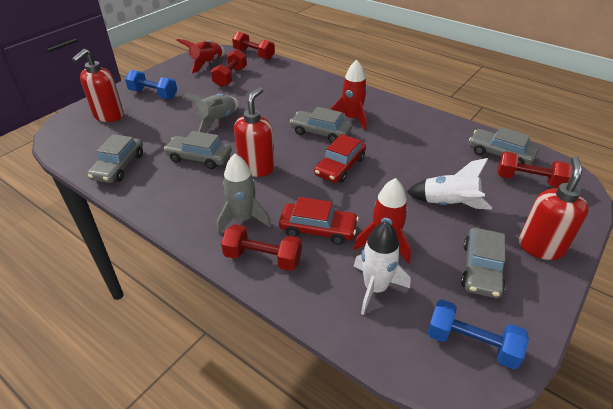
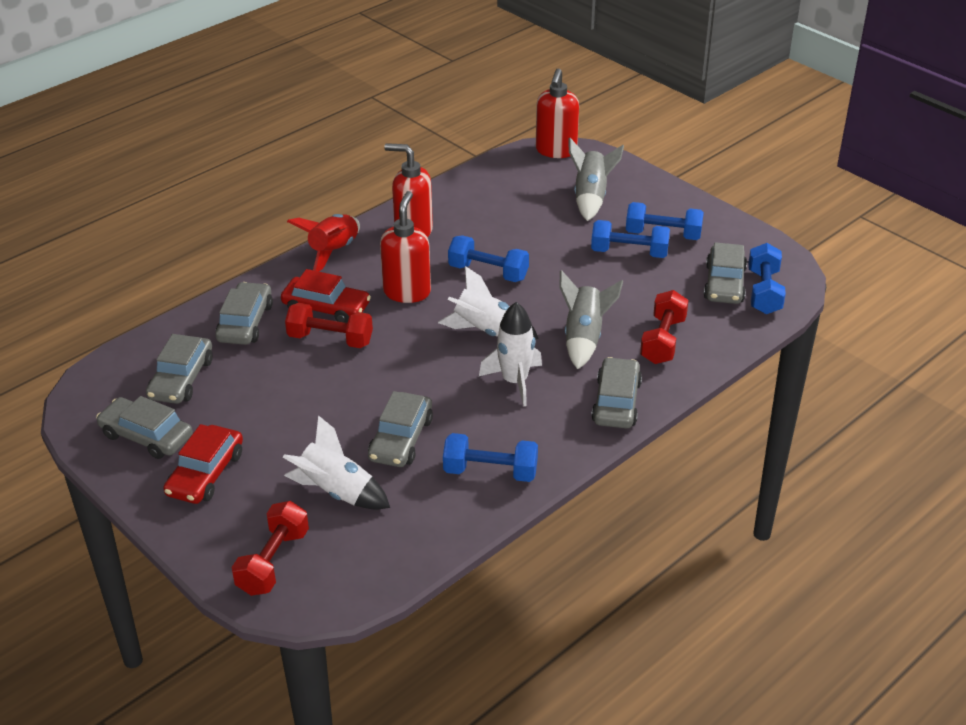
blue dumbbell: [125,70,177,99] [427,300,529,369] = 2 -> [443,433,538,482] [448,235,529,282] [591,220,670,258] [626,202,704,240] [748,243,786,314] = 5
grey car: [87,134,143,183] [164,131,232,169] [290,107,352,143] [461,228,506,298] [469,127,539,165] = 5 -> [96,396,193,459] [146,334,213,404] [215,282,273,345] [368,391,433,467] [591,357,642,428] [704,242,747,304] = 6
red dumbbell: [211,49,247,87] [221,224,302,271] [232,31,275,60] [497,151,572,188] = 4 -> [232,501,309,596] [285,303,373,348] [640,290,689,364] = 3
red rocket: [176,39,225,73] [331,60,367,130] [354,178,411,264] = 3 -> [287,214,360,272] = 1
white rocket: [354,221,411,315] [407,158,492,210] = 2 -> [283,415,390,509] [438,266,539,340] [479,302,542,406] = 3

